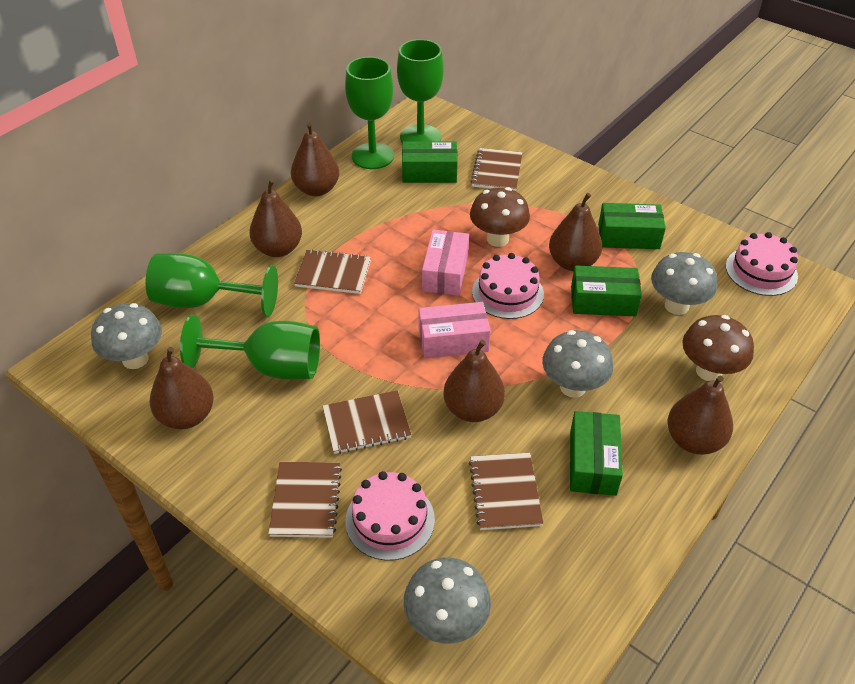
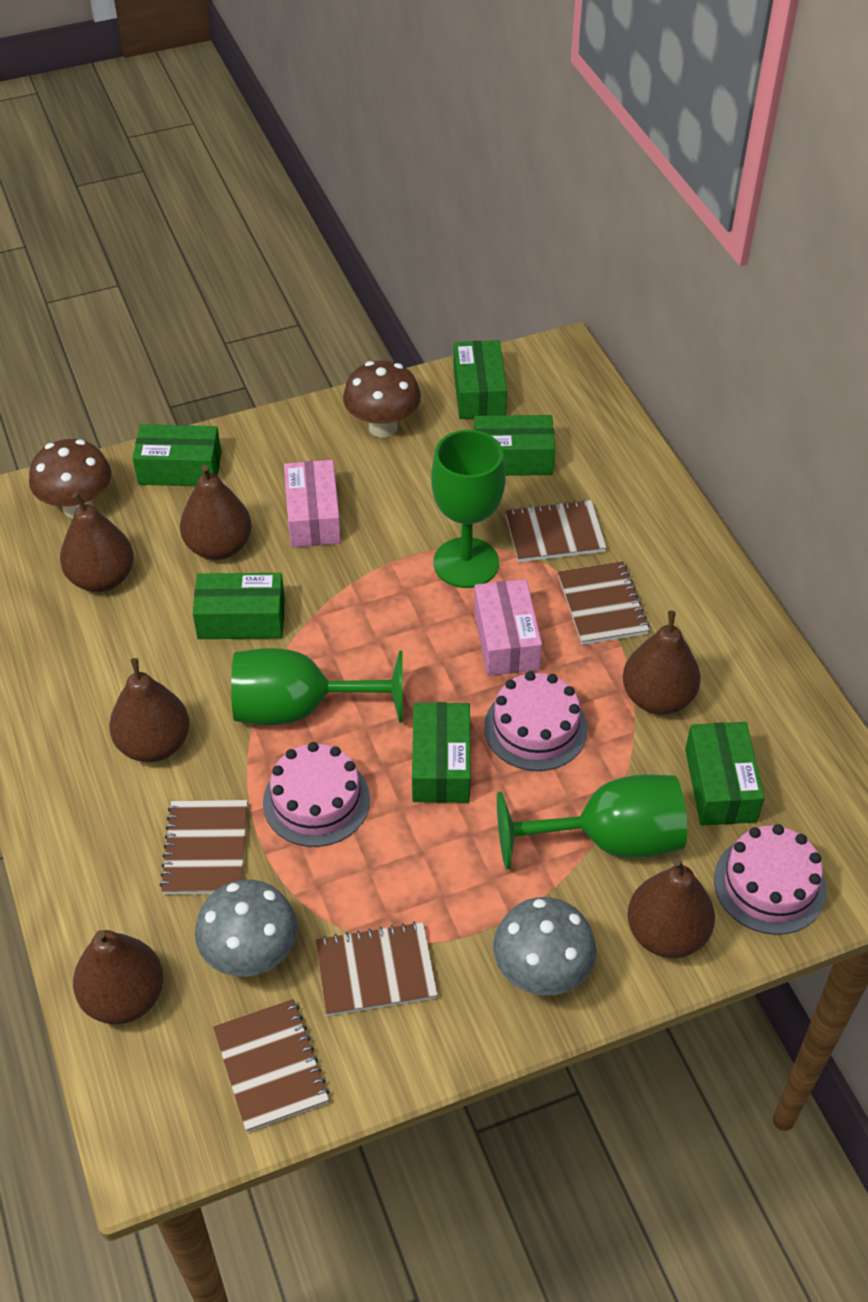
green box: [402,141,458,183] [570,411,623,496] [571,266,642,316] [598,203,666,249] = 4 -> [133,424,221,486] [193,573,285,639] [412,702,470,803] [453,340,507,419] [474,415,555,476] [685,722,764,825] = 6
green goblet: [145,253,278,317] [180,315,320,380] [345,57,394,169] [397,39,444,142] = 4 -> [231,648,403,725] [431,430,506,588] [497,775,687,870] = 3
grey mushroom: [91,303,162,369] [404,557,491,644] [542,330,613,398] [651,252,717,315] = 4 -> [195,880,298,977] [493,897,596,996] = 2

